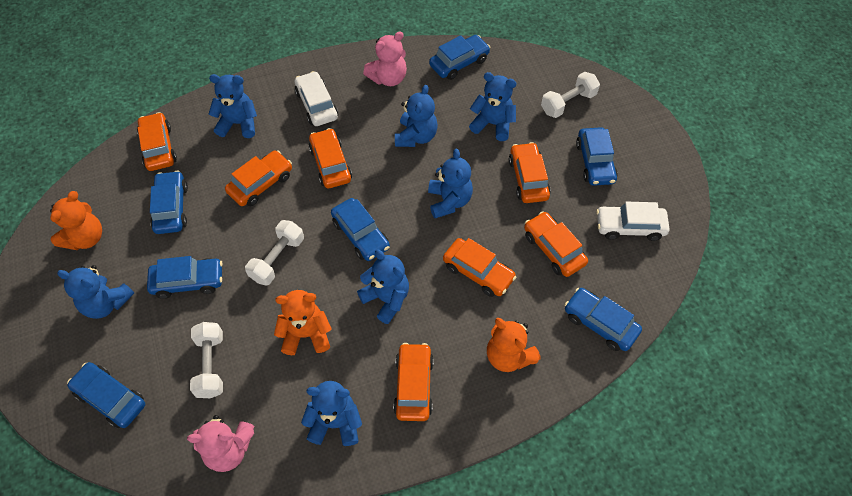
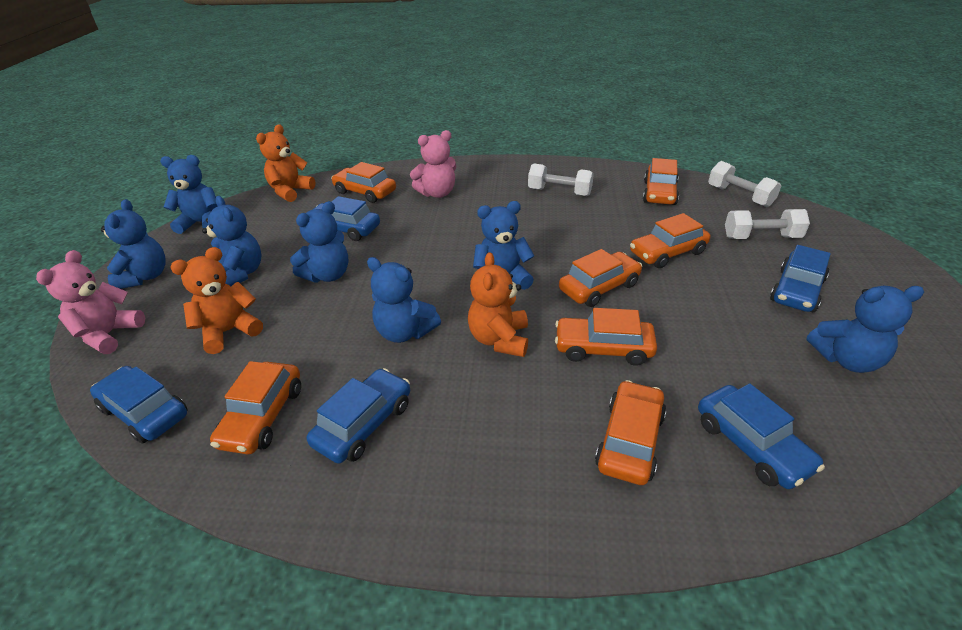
blue car: [67,362,145,428] [147,256,223,299] [150,171,188,234] [331,198,390,261] [429,35,490,80] [565,288,642,351] [576,127,618,186] = 7 -> [90,366,188,443] [307,368,410,463] [313,196,380,241] [698,384,825,489] [770,245,831,312] = 5
white car: [295,71,338,126] [596,202,670,241] = 2 -> none = 0

